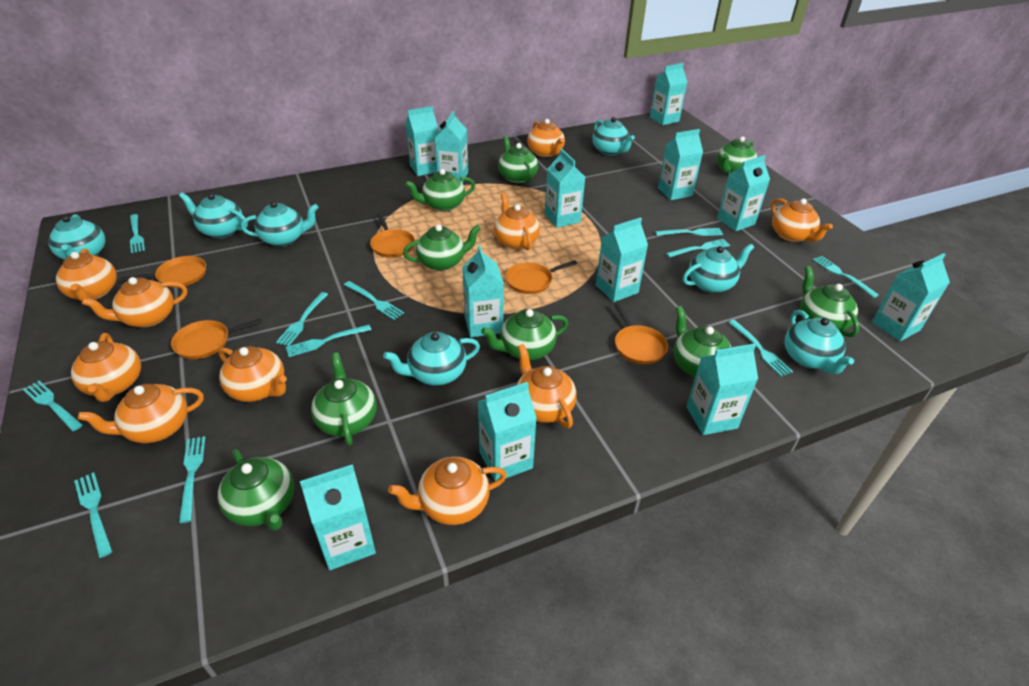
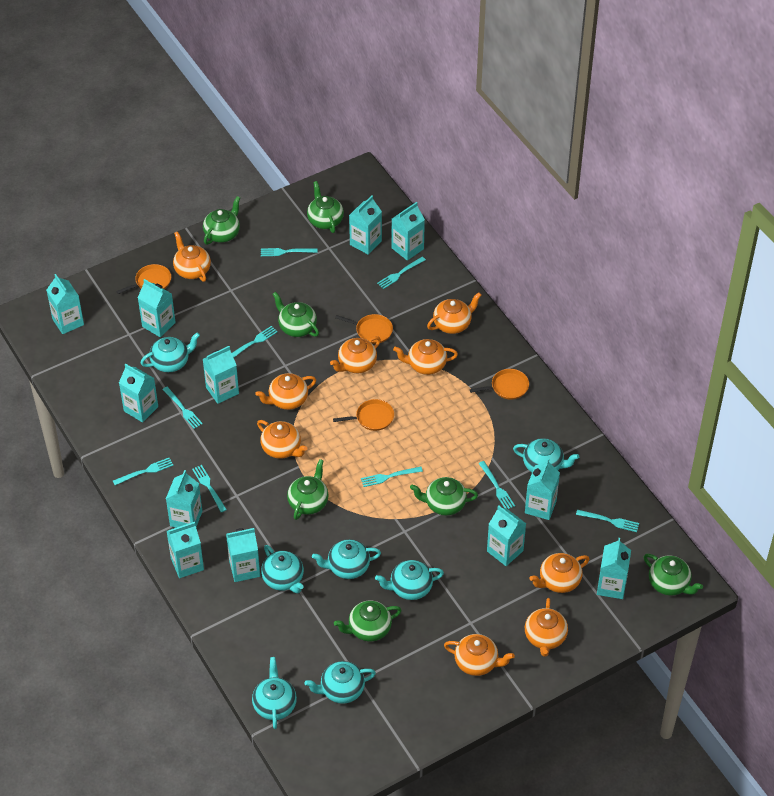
green teapot: [218,449,294,531] [311,352,377,446] [403,225,481,271] [405,169,475,211] [481,309,568,360] [498,136,538,184] [673,306,731,377] [717,136,757,174] [800,266,860,337] = 9 -> [203,196,240,245] [273,292,319,337] [287,459,329,520] [307,181,344,233] [334,601,402,641] [410,477,478,516] [644,554,703,596] = 7
orange pan: [120,256,206,288] [171,319,262,359] [370,213,415,258] [506,260,577,294] [615,303,668,364] = 5 -> [116,264,171,294] [333,399,394,431] [335,314,393,344] [470,369,529,399] = 4
orange teapot: [56,249,117,301] [71,333,141,402] [78,384,204,443] [82,277,187,327] [218,346,287,402] [388,457,507,525] [494,193,540,250] [517,344,577,428] [527,119,565,157] [771,198,833,242] = 10 -> [173,232,211,282] [255,373,316,410] [257,420,308,459] [330,336,381,373] [393,339,458,375] [427,292,481,334] [444,634,515,676] [525,598,568,657] [529,553,589,593] = 9
turquoise fork: [23,381,82,431] [74,472,112,558] [130,214,145,253] [179,436,206,523] [276,292,328,346] [286,325,371,357] [344,281,404,320] [655,228,723,236] [666,239,730,258] [728,320,793,377] [813,256,879,298] = 11 -> [113,458,173,485] [162,387,203,429] [192,465,227,512] [232,326,278,358] [261,248,317,256] [361,466,423,487] [377,257,426,289] [478,461,515,509] [576,510,639,532] = 9

